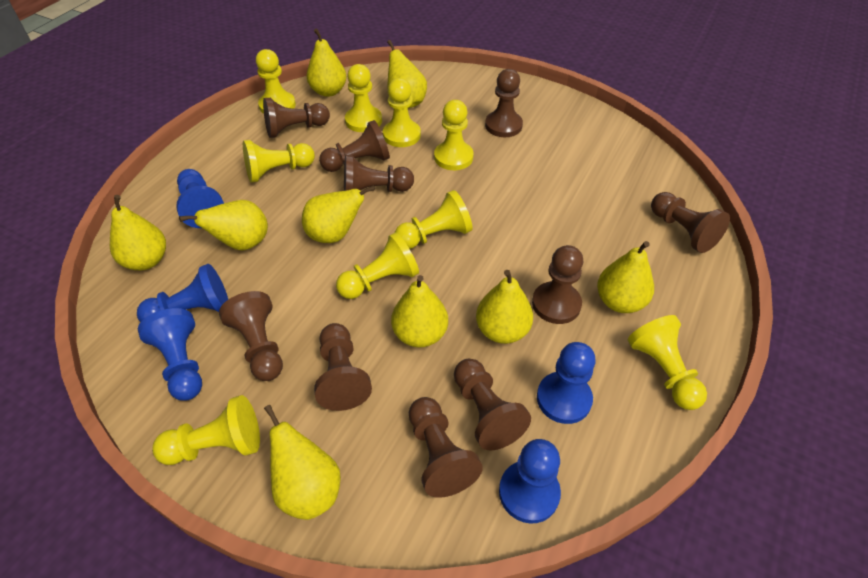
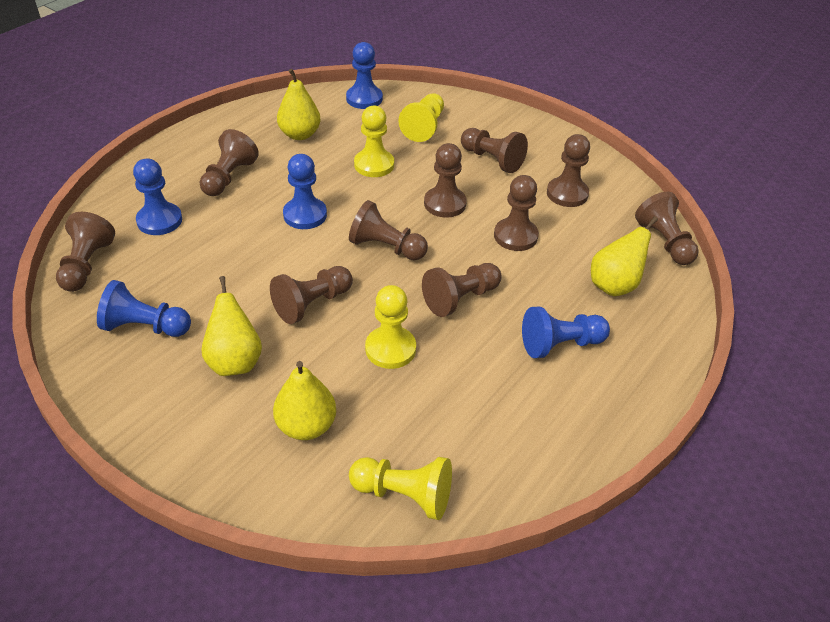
yellow pawn: [152,395,260,465] [243,140,315,182] [256,49,296,114] [336,232,419,299] [345,64,382,132] [383,78,421,147] [395,190,472,249] [434,100,473,170] [628,315,707,410] = 9 -> [349,457,452,520] [354,106,394,177] [365,285,416,369] [398,93,444,142] = 4
yellow pear: [110,195,166,270] [179,200,268,250] [264,405,341,520] [302,185,375,243] [306,29,346,97] [387,40,427,108] [391,275,448,348] [476,270,533,344] [597,241,654,313] = 9 -> [201,276,262,376] [273,361,336,440] [277,69,321,140] [591,216,658,296] = 4

